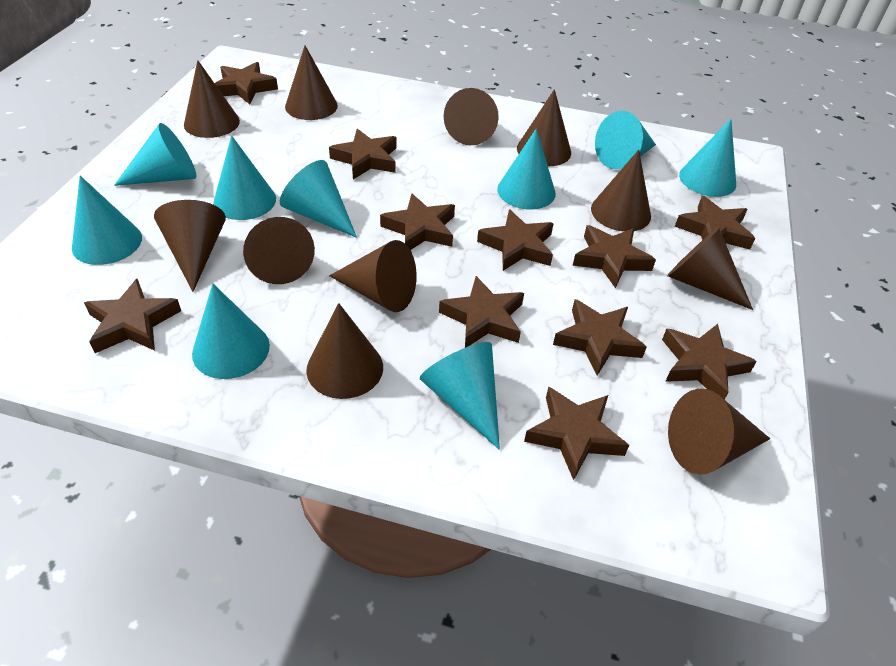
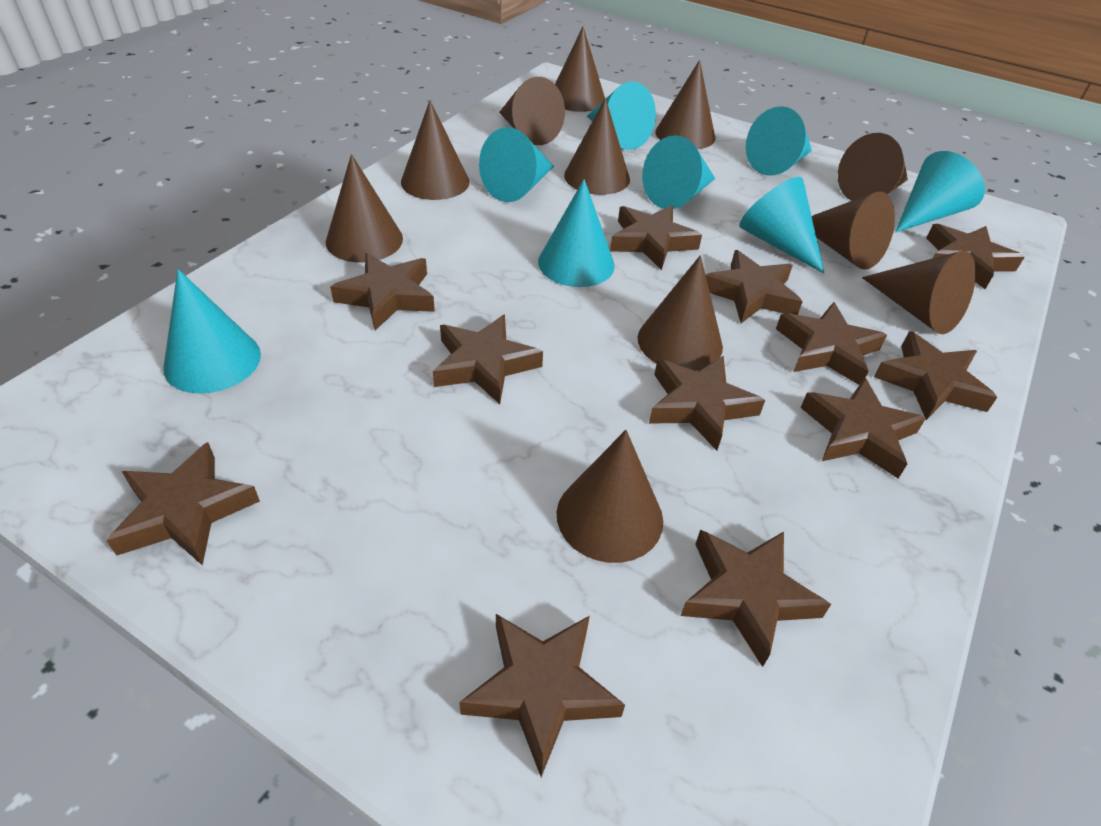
brown star: [84,279,181,353] [215,62,278,104] [329,129,397,179] [380,193,455,250] [439,276,524,348] [477,209,554,271] [524,387,629,480] [553,299,647,376] [573,225,656,288] [662,324,757,400] [675,196,756,249] = 11 -> [106,442,260,566] [330,253,435,330] [433,314,543,404] [459,614,625,777] [610,205,702,270] [649,356,765,451] [681,530,831,667] [706,250,803,323] [776,302,887,385] [801,378,926,479] [874,331,997,420] [926,224,1024,289] = 12
turquoise cone: [72,176,142,265] [114,123,196,186] [192,284,270,379] [213,136,276,220] [280,160,357,238] [420,342,500,450] [497,129,556,210] [595,111,656,169] [679,119,736,197] = 9 -> [163,269,261,394] [479,127,554,202] [538,179,615,287] [587,81,656,150] [642,135,715,209] [739,177,824,273] [746,106,812,176] [895,151,985,232] = 8

